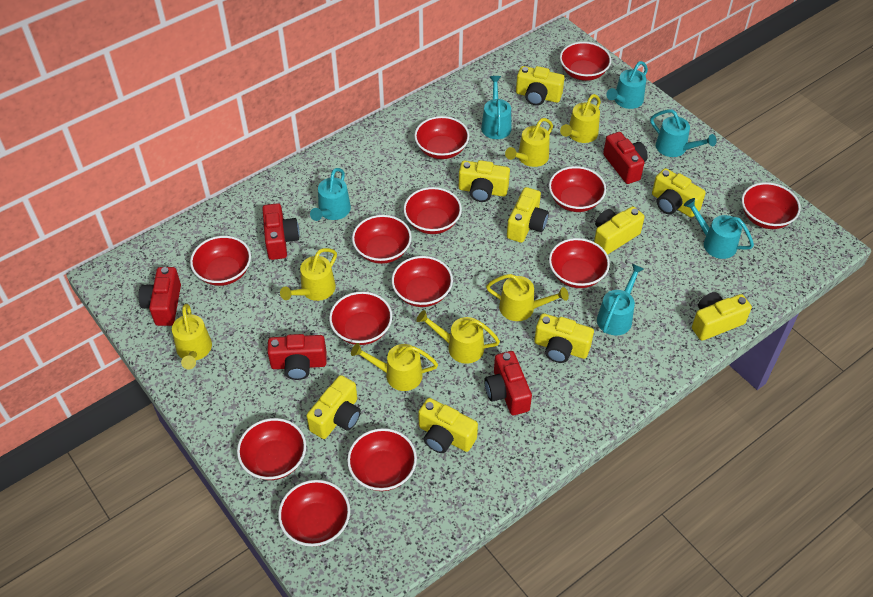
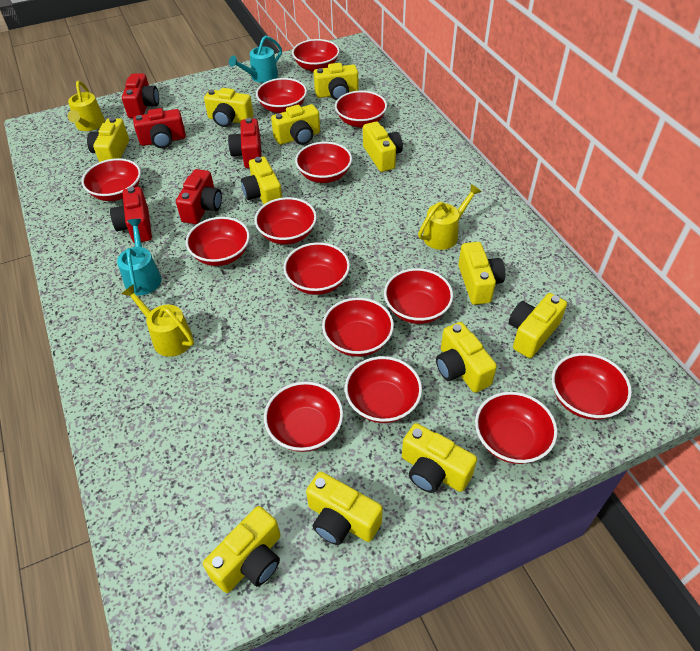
red bowl: [190,236,251,286] [237,418,306,480] [278,480,350,547] [329,292,392,345] [347,428,417,491] [352,215,412,264] [392,256,453,307] [403,187,462,234] [414,116,469,159] [549,166,606,212] [549,238,610,288] [560,42,611,81] [742,182,801,229] = 13 -> [82,158,141,201] [186,217,250,266] [255,197,317,245] [256,78,307,113] [264,382,343,452] [283,242,350,295] [292,39,340,72] [295,142,352,183] [322,298,394,357] [335,91,387,128] [345,356,422,423] [384,268,453,324] [475,392,557,464] [552,353,632,420] = 14
turquoise watering can: [310,168,351,221] [481,76,512,139] [597,264,644,335] [606,61,648,109] [650,109,717,157] [684,198,754,259] = 6 -> [117,219,162,295] [229,36,282,83] = 2
yellow camera: [306,375,361,439] [418,398,478,453] [459,160,510,202] [507,187,549,243] [516,66,565,106] [534,313,594,363] [594,206,644,255] [652,168,706,217] [692,292,752,341] = 9 -> [87,117,129,162] [203,506,280,593] [204,88,253,127] [241,157,282,204] [271,104,320,145] [306,471,383,545] [313,63,358,100] [363,122,403,172] [402,423,477,493] [436,322,497,393] [458,242,505,305] [509,293,567,358] = 12
yellow watering can: [172,304,212,369] [280,248,337,301] [351,343,438,391] [416,310,500,364] [486,274,569,321] [505,118,553,167] [560,94,601,143] = 7 -> [68,81,105,131] [122,284,194,357] [418,184,482,250] = 3

